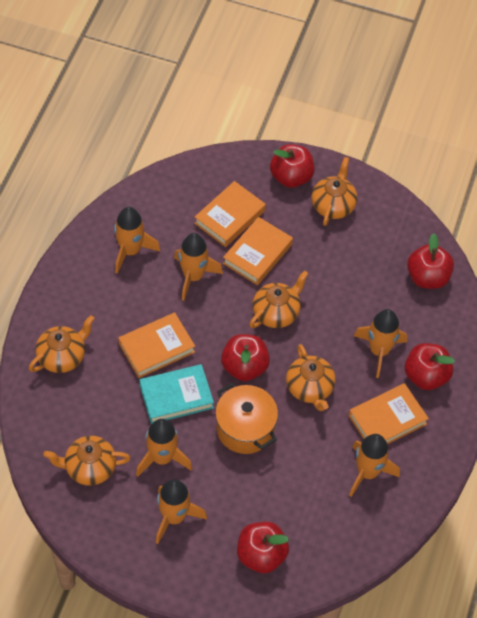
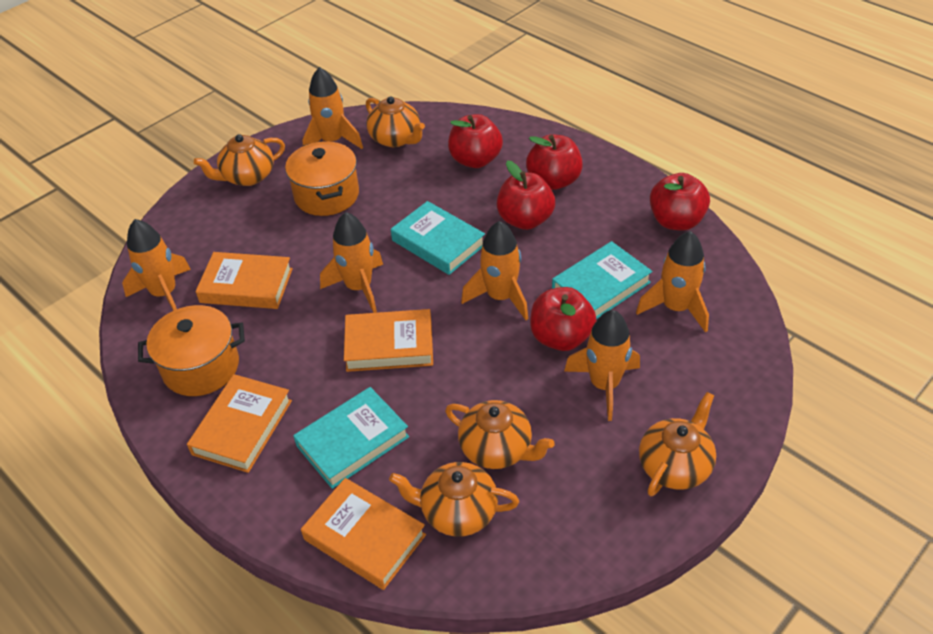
orange pot: [215,383,278,454] = 1 -> [138,305,245,396] [285,141,359,216] = 2
turquoise book: [139,364,214,424] = 1 -> [293,387,409,489] [391,201,485,275] [552,241,652,319] = 3

